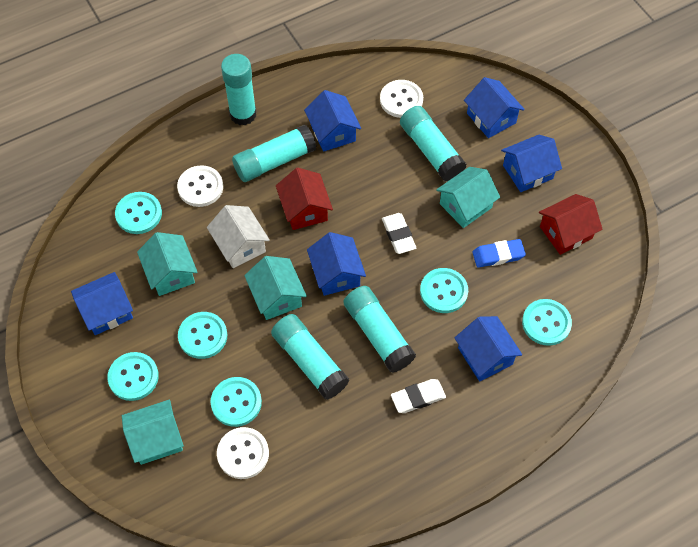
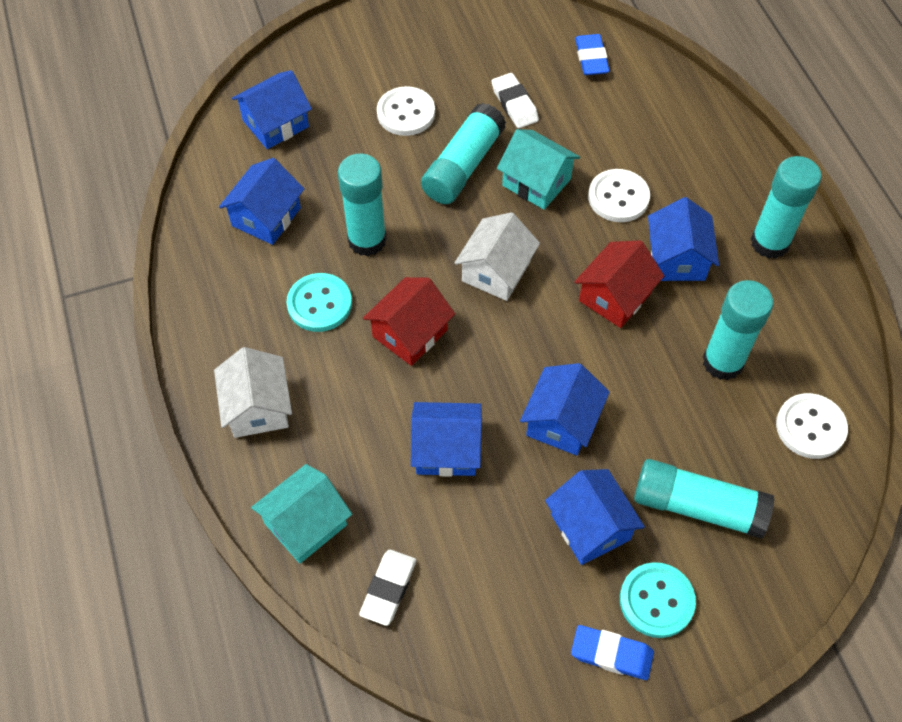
blue eraser: [472,239,526,268] = 1 -> [571,625,654,680] [575,34,610,75] = 2
turquoise button: [107,352,159,401] [115,192,162,234] [178,312,227,359] [210,377,262,427] [420,268,468,313] [522,299,572,346] = 6 -> [286,273,352,332] [620,562,696,638] = 2
turquoise house: [122,400,184,465] [137,232,197,296] [244,256,307,320] [436,167,500,228] = 4 -> [251,464,352,563] [497,129,580,210] = 2
white house: [207,205,270,268] = 1 -> [214,347,292,438] [455,212,540,301] = 2

